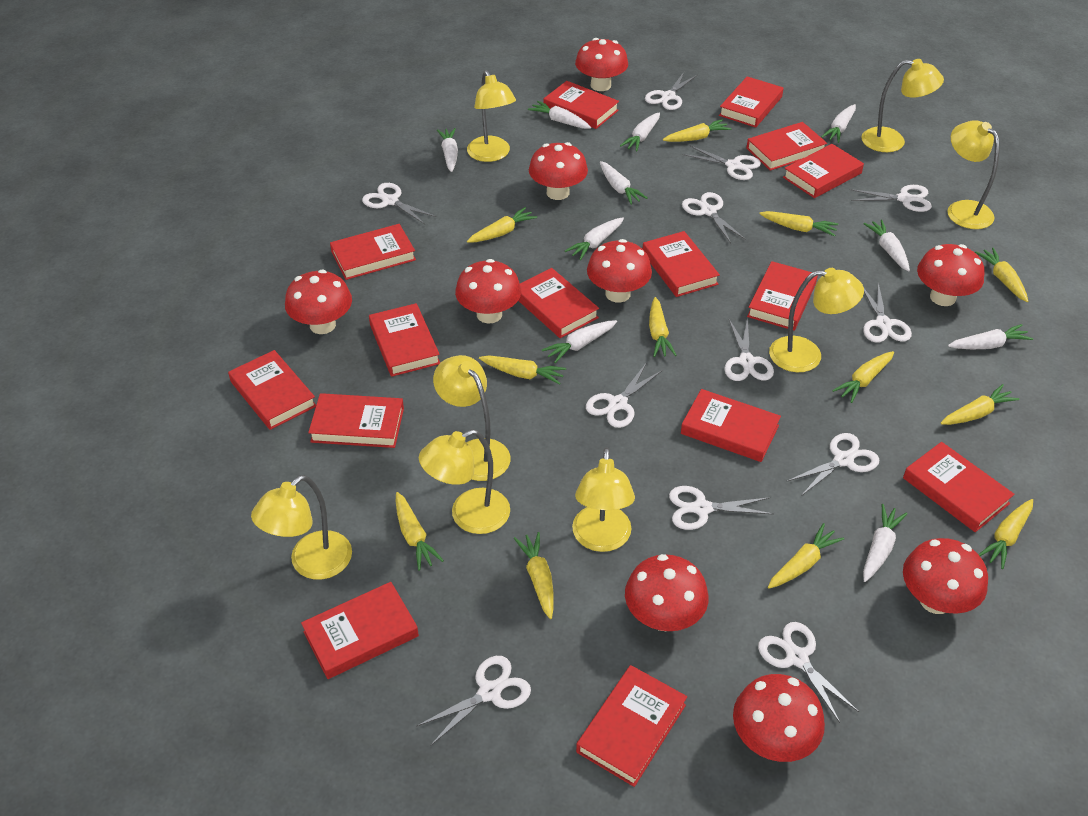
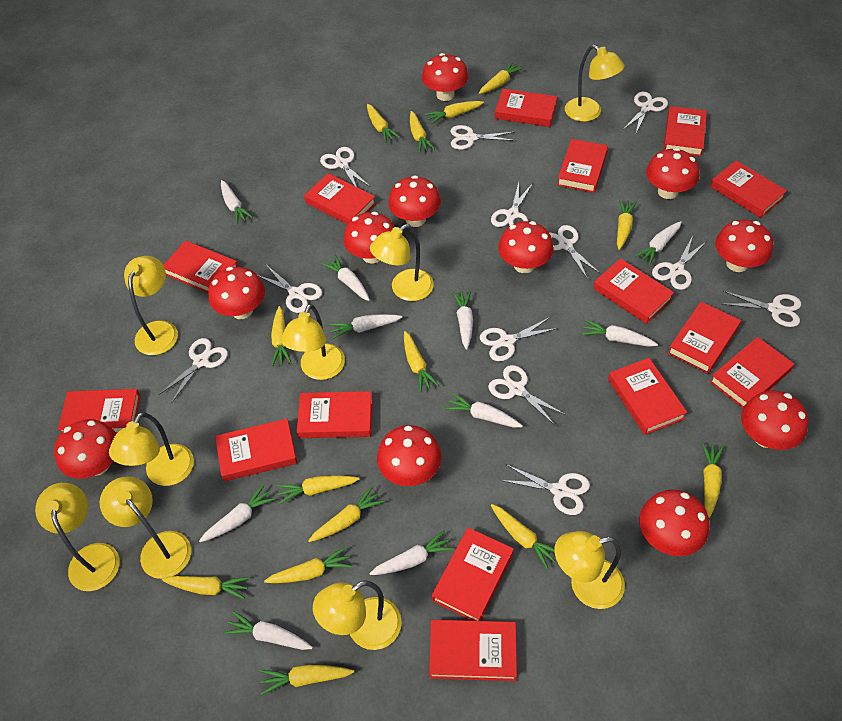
red mushroom: [285,270,352,334] [455,259,521,323] [529,142,588,200] [575,38,628,91] [587,239,652,303] [625,554,708,631] [733,674,825,762] [903,538,988,614] [917,244,985,306] = 9 -> [54,419,117,479] [209,267,265,319] [344,212,394,264] [377,425,442,486] [388,175,441,227] [422,53,469,101] [498,221,554,273] [639,490,710,556] [646,148,699,199] [715,220,773,272] [741,390,809,450] = 11
yellow carrot: [396,492,444,571] [467,207,537,243] [479,355,566,385] [514,532,554,619] [649,297,676,357] [663,119,731,142] [760,211,839,237] [768,523,844,589] [832,351,894,403] [941,384,1019,425] [975,248,1028,302] [978,499,1033,569] = 12 -> [162,576,250,599] [260,665,354,695] [264,546,352,583] [271,306,291,366] [276,475,359,504] [308,486,385,542] [367,104,400,143] [404,331,439,392] [410,111,435,153] [425,101,484,124] [479,62,524,94] [491,504,555,569] [617,199,637,250] [702,442,724,518] = 14
yellow lamp: [251,475,352,580] [419,429,510,534] [433,355,511,481] [467,70,516,162] [572,447,635,552] [769,268,864,372] [861,59,944,152] [947,120,999,229] = 8 -> [35,483,120,591] [100,476,191,579] [109,412,194,486] [124,256,178,355] [281,304,345,380] [313,580,402,650] [370,224,434,301] [554,531,625,609] [565,45,625,122] = 9

